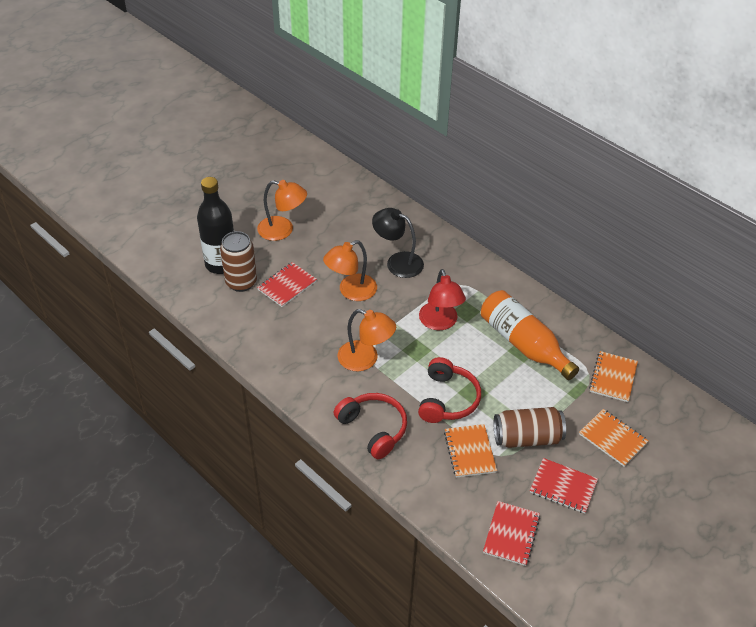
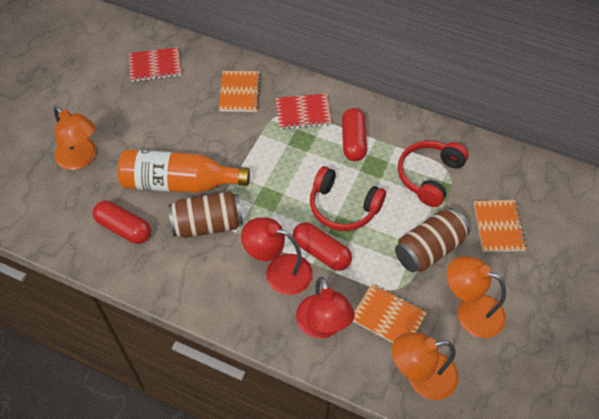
black bottle: [197,177,234,274] = 1 -> none = 0
black lamp: [372,208,424,278] = 1 -> none = 0
red capsule: none = 0 -> [93,201,151,244] [293,222,352,271] [342,108,367,161] = 3
red lamp: [419,269,466,330] = 1 -> [241,217,313,295] [296,277,355,338] = 2
red notebook: [257,262,317,307] [483,501,540,566] [530,458,598,514] = 3 -> [129,47,181,82] [276,94,332,129] = 2

